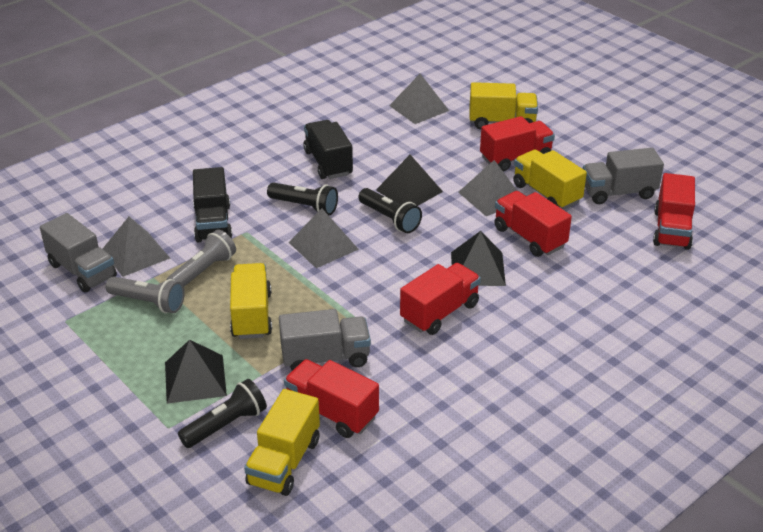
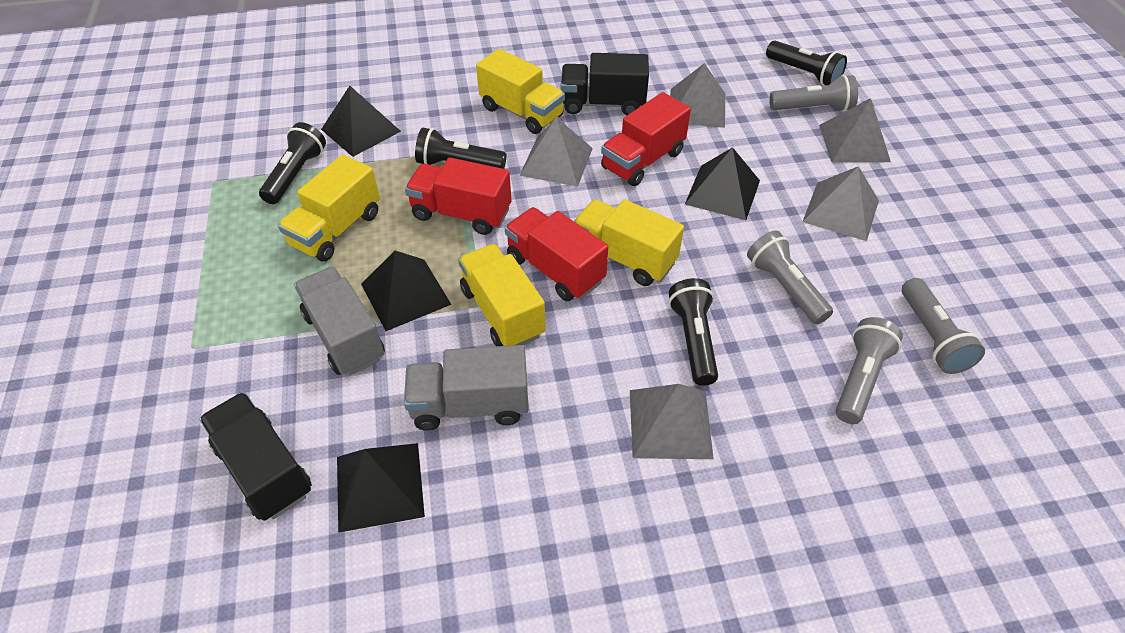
black flashlight: [178,379,267,448] [267,182,338,215] [358,188,422,233] = 3 -> [259,122,326,204] [415,128,507,169] [668,278,718,386] [766,41,847,86] = 4
black pyramid: [165,340,227,404] [376,155,443,206] [451,231,506,286] = 3 -> [321,86,401,157] [337,443,425,533] [361,251,451,331] [685,147,760,220] = 4
grey flashlight: [106,276,185,313] [167,229,236,286] = 2 -> [747,230,833,324] [769,75,858,112] [836,317,903,424] [902,278,985,374] = 4
grey pyramid: [103,217,170,277] [289,209,359,268] [389,74,449,124] [458,160,517,216] = 4 -> [519,117,593,187] [630,384,714,459] [670,63,725,128] [803,166,879,241] [819,98,891,163] = 5
grey truck: [40,213,117,292] [279,309,371,371] [583,148,664,204] = 3 -> [294,267,385,375] [404,345,529,431] = 2
red truck: [284,359,379,438] [400,263,481,335] [480,116,555,171] [494,191,572,257] [653,173,695,250] = 5 -> [405,157,511,235] [505,207,608,301] [601,92,691,186] = 3

